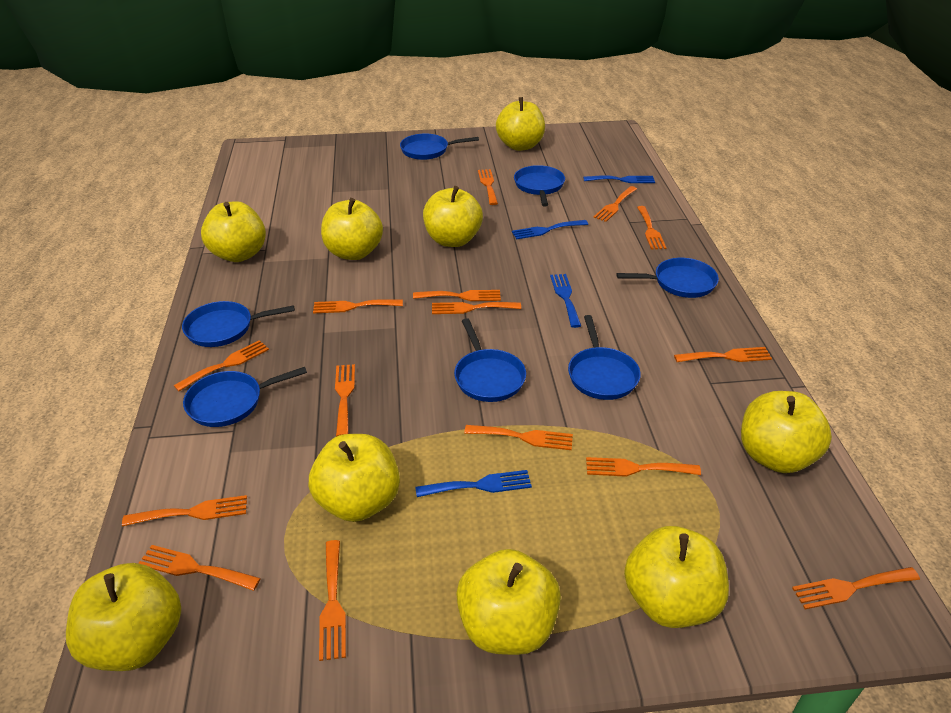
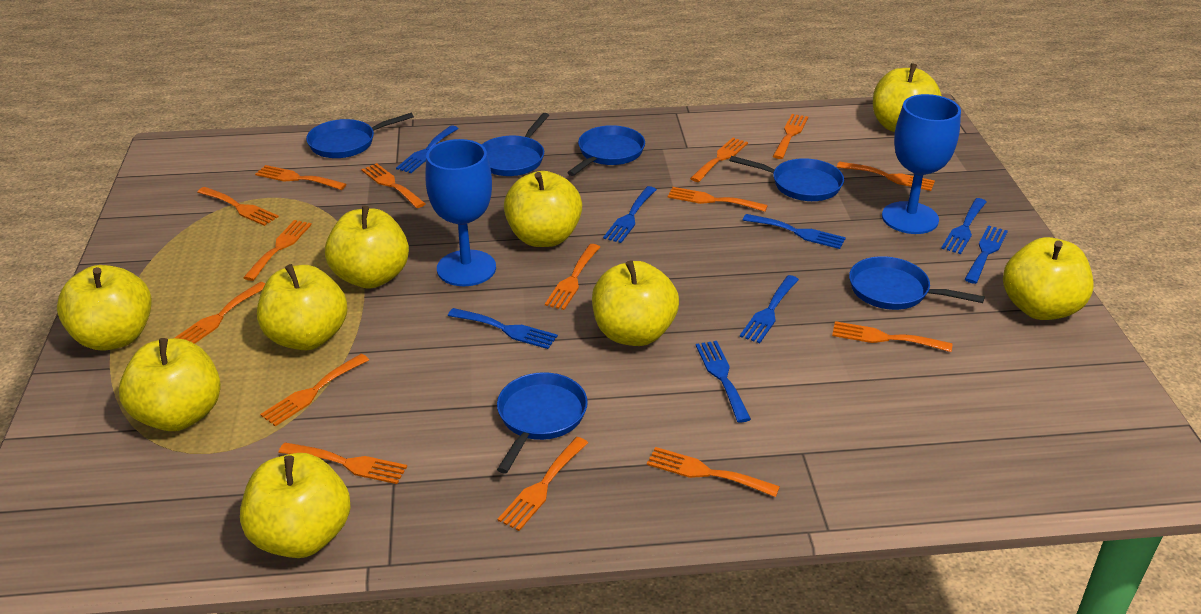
blue fork: [415,470,532,497] [512,220,588,239] [550,274,581,328] [583,175,655,183] = 4 -> [396,125,459,173] [448,308,558,349] [603,186,657,243] [696,341,751,423] [740,275,799,343] [743,214,846,249] [941,198,987,254] [964,225,1008,284] = 8
blue goblet: none = 0 -> [425,139,496,286] [882,94,961,234] = 2
blue pan: [182,301,295,347] [183,367,307,427] [400,134,479,160] [454,318,526,402] [514,165,565,206] [568,315,641,400] [616,258,719,298] = 7 -> [306,113,414,158] [482,113,549,176] [497,372,588,474] [567,125,645,176] [729,156,844,201] [849,256,985,310] = 6

